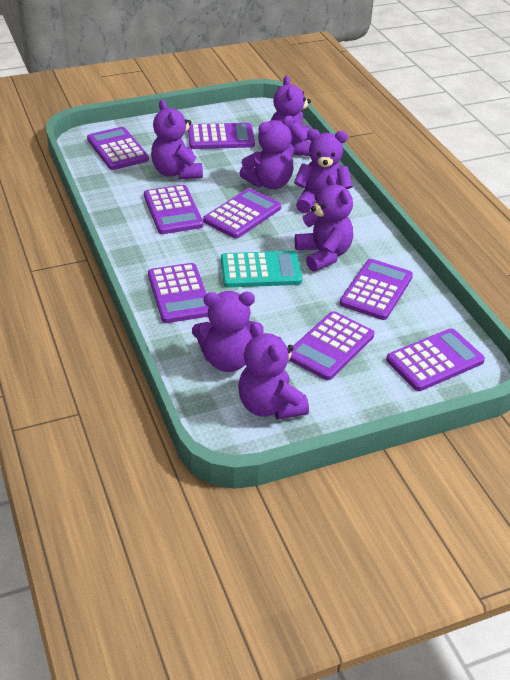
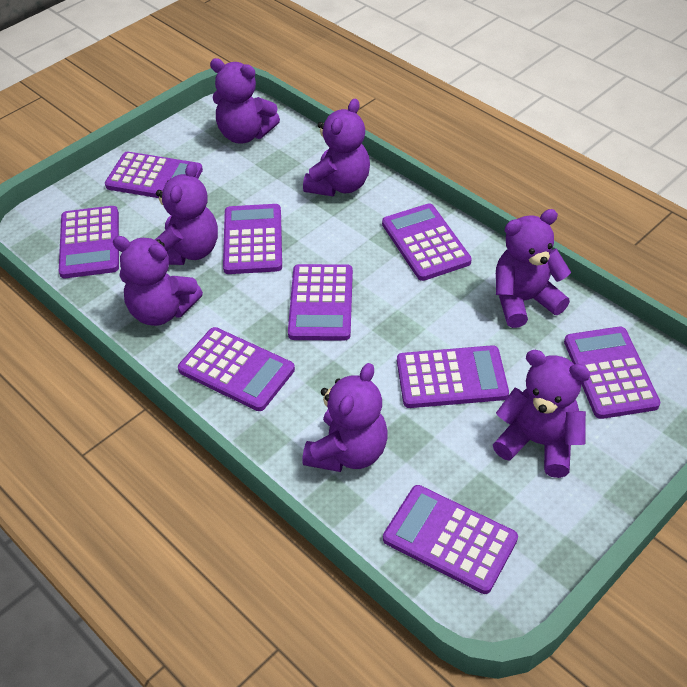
purple calculator: [87,127,149,170] [144,185,203,234] [148,263,209,323] [188,123,255,149] [203,188,281,239] [289,311,374,380] [340,259,413,320] [386,328,485,391] = 8 -> [59,206,119,278] [105,152,203,198] [178,327,295,411] [223,204,282,274] [288,264,353,341] [382,203,472,281] [383,485,518,594] [397,345,509,408] [564,327,661,419] = 9
turquoise calculator: [221,251,302,288] = 1 -> none = 0

